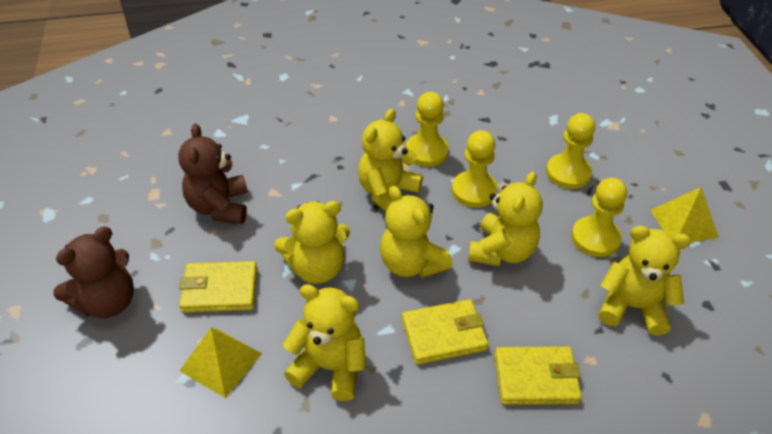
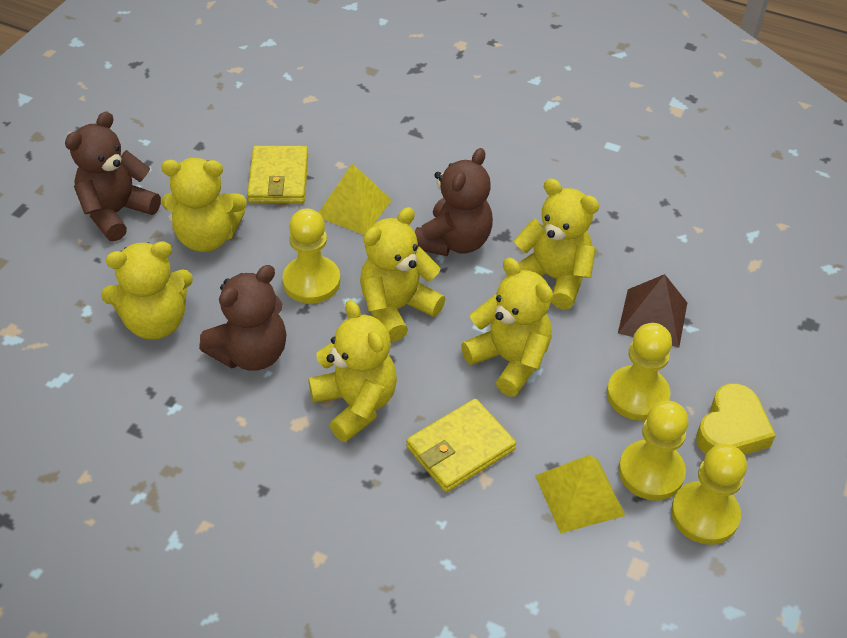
brown pyramid: none = 0 -> [618,274,687,347] = 1
brown teddy bear: [53,227,134,318] [178,123,248,224] = 2 -> [65,111,161,241] [199,265,286,371] [415,148,493,256] = 3
yellow heart: none = 0 -> [696,383,776,455] = 1
yellow wallet: [179,261,257,313] [402,299,489,365] [494,346,582,405] = 3 -> [247,146,308,203] [406,399,516,492] = 2

